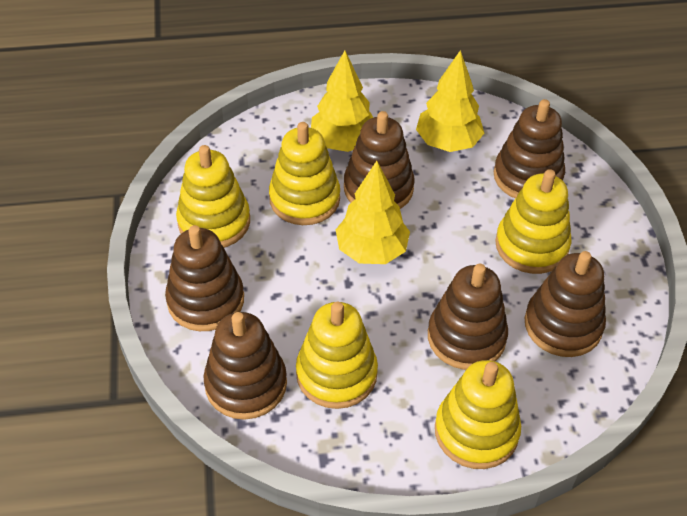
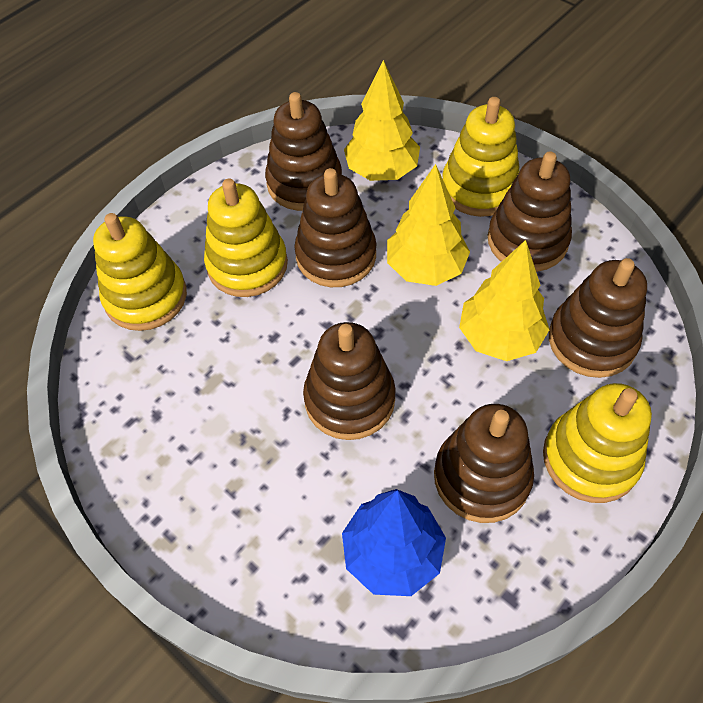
blue tree: none = 0 -> [342,489,446,596] = 1
yellow stacking toy: [176,145,250,248] [269,122,340,225] [296,302,378,409] [435,360,521,469] [495,169,571,274] = 5 -> [93,213,187,331] [204,179,288,297] [442,97,520,217] [543,383,652,503] = 4

